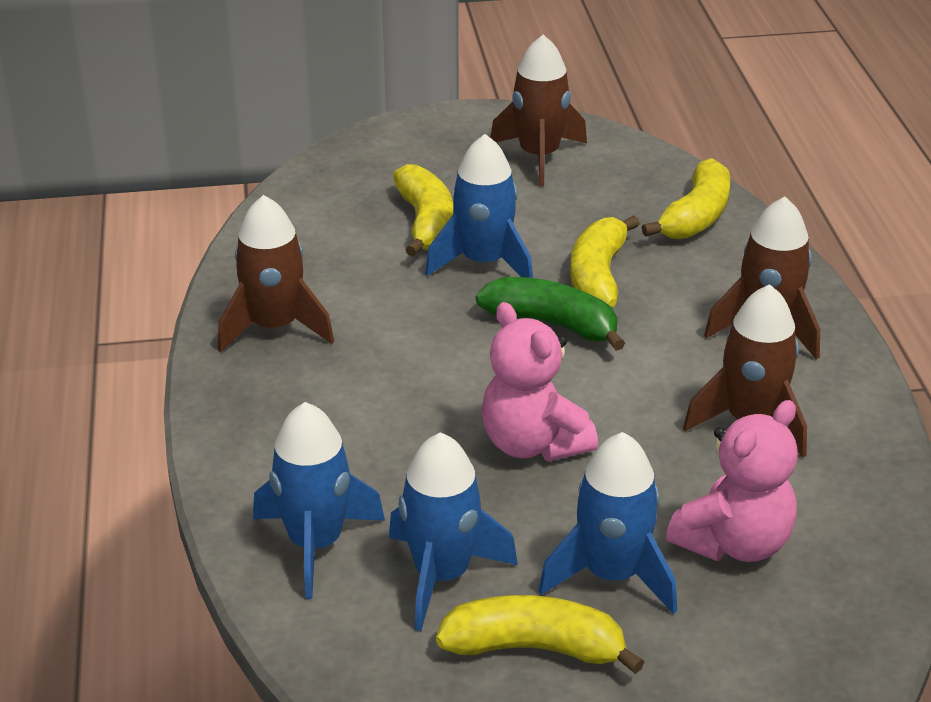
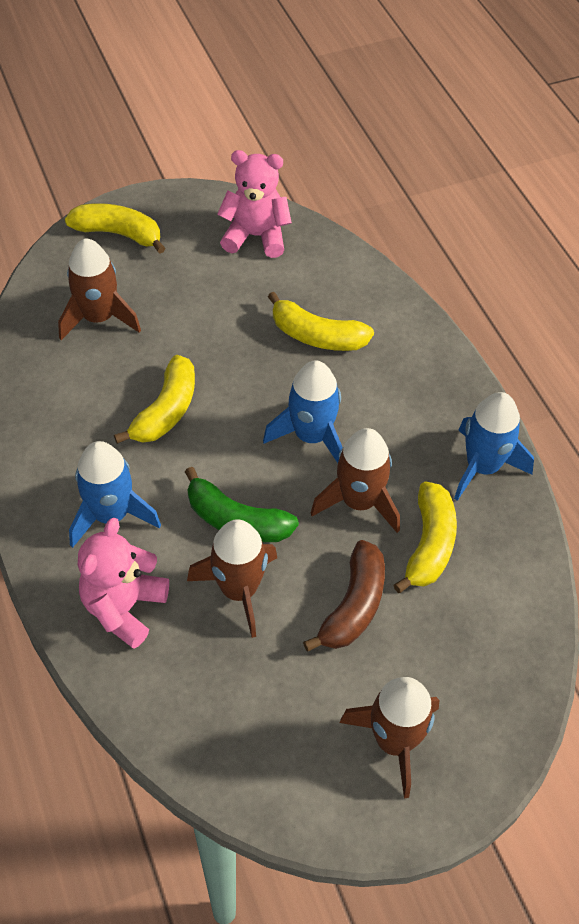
blue rocket: [253,402,385,599] [389,432,518,631] [425,134,533,278] [538,432,677,614] = 4 -> [69,441,161,548] [263,360,343,463] [454,392,534,501] = 3
brown banana: none = 0 -> [303,540,385,652] = 1

